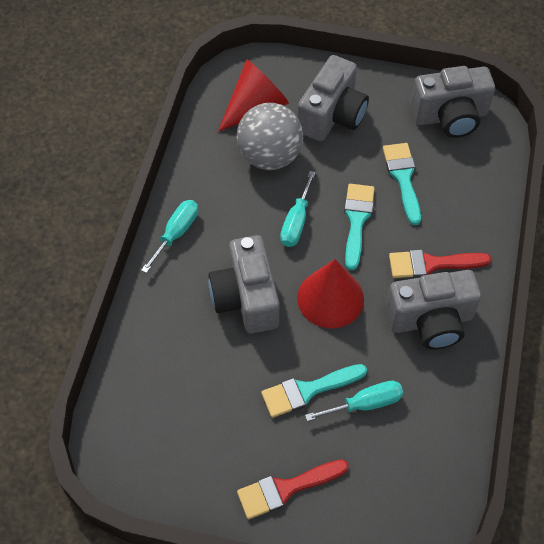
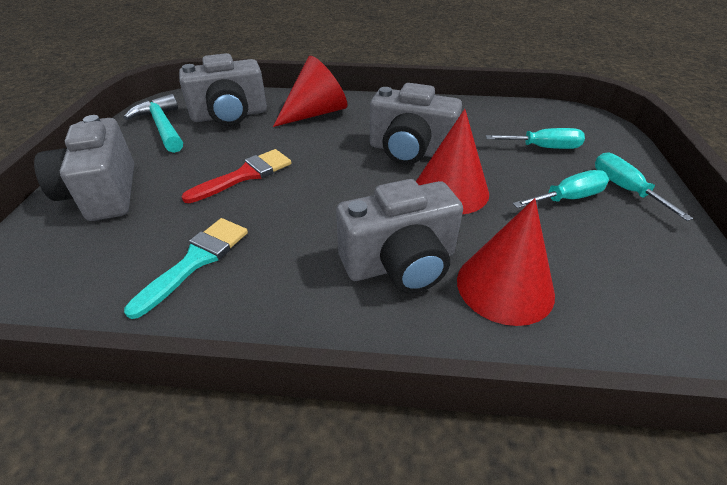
grey ball: [236,103,303,170] = 1 -> none = 0
red brush: [237,459,349,519] [389,249,491,278] = 2 -> [181,149,291,203] = 1
red cone: [218,60,289,132] [297,259,364,328] = 2 -> [273,56,347,127] [416,109,489,214] [457,198,555,326] = 3
turquoise brush: [261,364,367,418] [344,184,375,270] [383,143,421,225] = 3 -> [124,218,248,319] = 1
turquoise hammer: none = 0 -> [124,94,183,153] = 1

